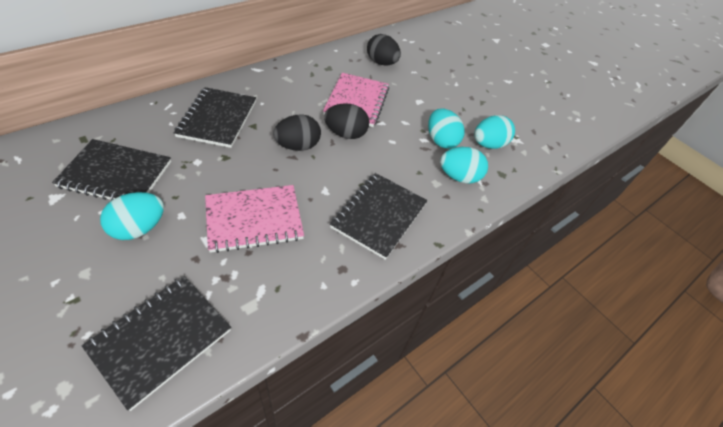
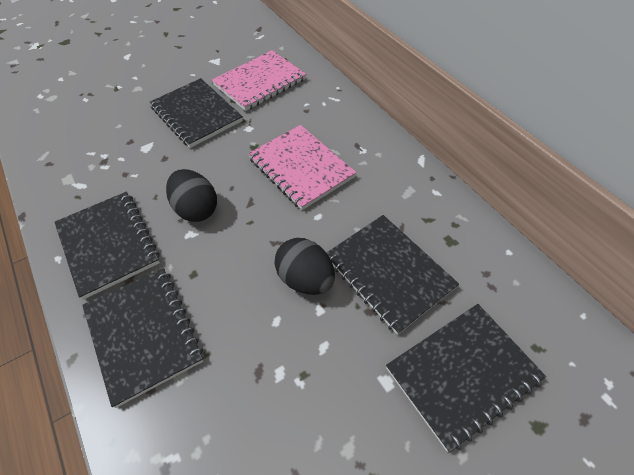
black egg: [273,114,321,151] [324,103,369,139] [367,34,401,65] = 3 -> [166,169,217,222] [275,238,335,295] = 2
black notebook: [52,139,171,201] [82,276,231,411] [174,87,256,148] [330,173,427,260] = 4 -> [55,192,160,300] [82,268,203,408] [150,78,243,148] [327,215,459,335] [386,304,546,452] = 5
turquoise egg: [100,192,164,240] [428,109,465,149] [440,147,488,183] [474,115,515,149] = 4 -> none = 0

